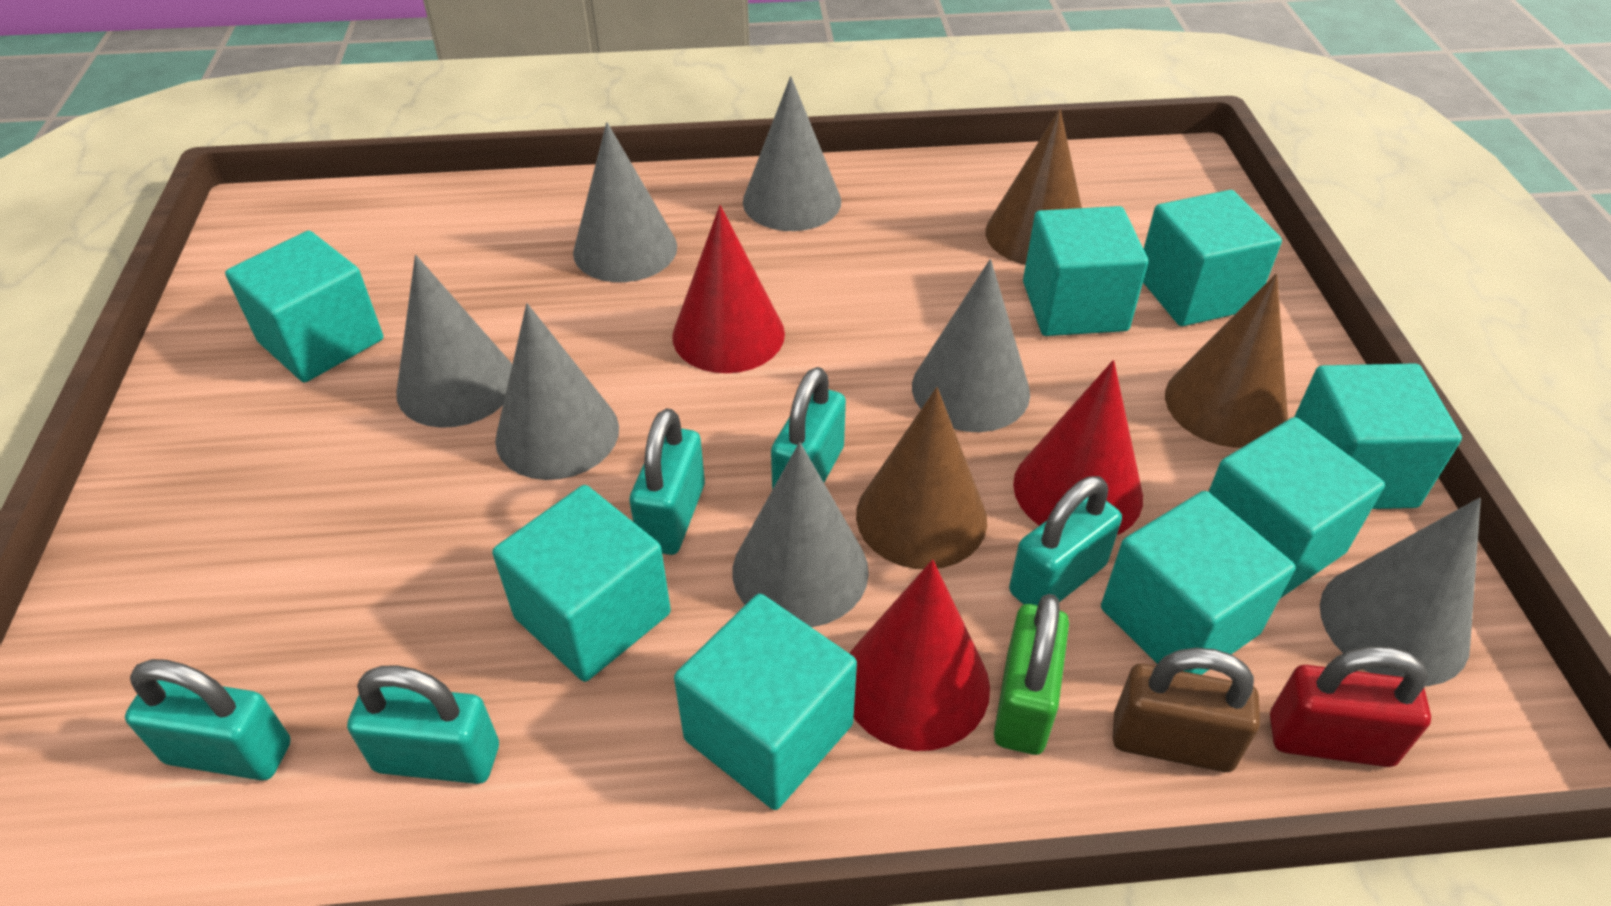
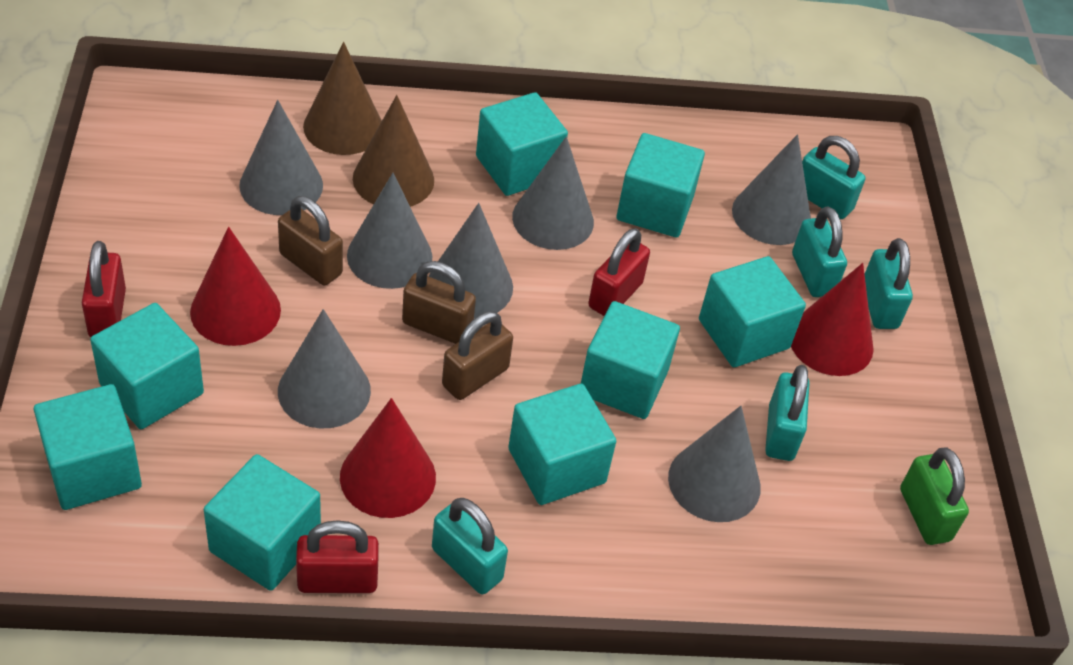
brown cone: [856,387,987,569] [985,108,1082,265] [1165,274,1288,448] = 3 -> [303,42,382,155] [353,95,434,207] = 2
brown padlock: [1113,648,1260,772] = 1 -> [278,196,343,285] [402,261,476,344] [442,311,513,400] = 3
red padlock: [1270,647,1431,767] = 1 -> [82,241,126,337] [296,520,379,593] [588,228,650,316] = 3

